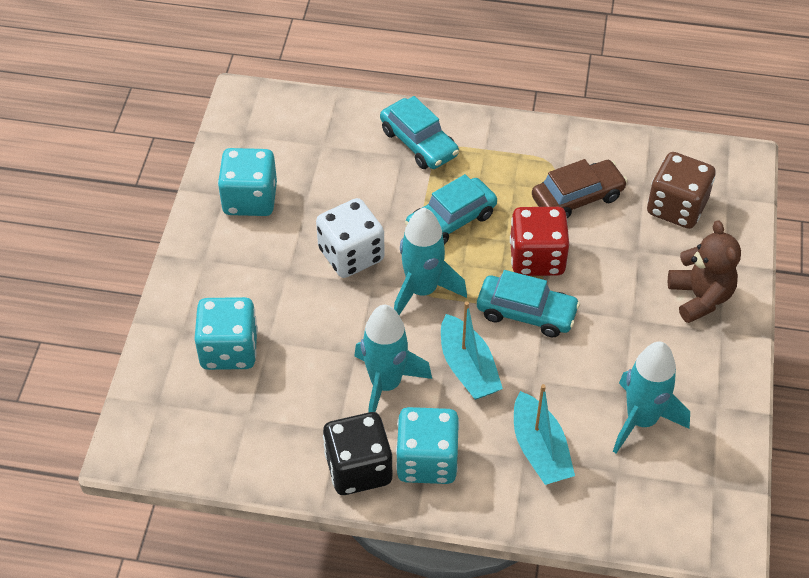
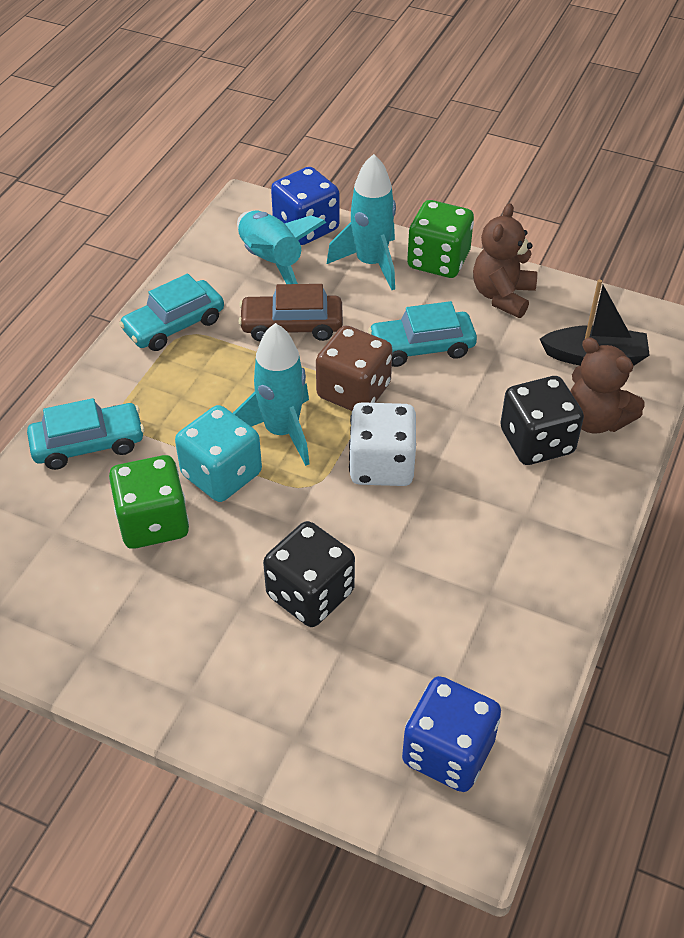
black boat: none = 0 -> [540,279,650,366] = 1
black dice: [323,412,392,495] = 1 -> [263,521,355,627] [500,376,584,465] = 2
blue dice: none = 0 -> [271,167,340,245] [402,676,501,792] = 2
brown teddy bear: [668,220,741,323] = 1 -> [473,203,537,318] [570,337,645,433] = 2
green dice: none = 0 -> [109,455,189,549] [407,200,474,278] = 2
red dice: [510,207,569,276] = 1 -> none = 0
turquoise boat: [441,301,503,400] [514,384,575,485] = 2 -> none = 0
turquoise dice: [195,297,258,370] [218,148,277,216] [396,407,460,484] = 3 -> [175,405,262,502] = 1

